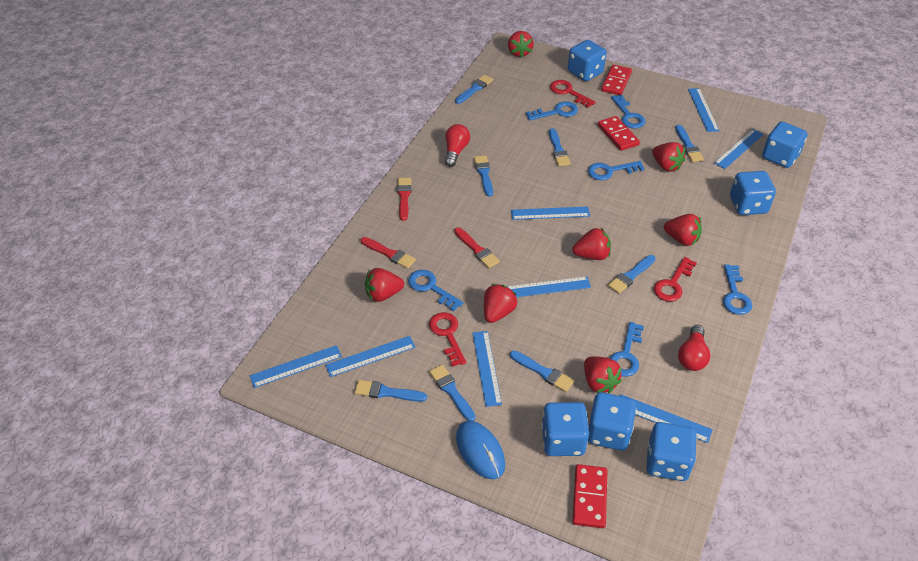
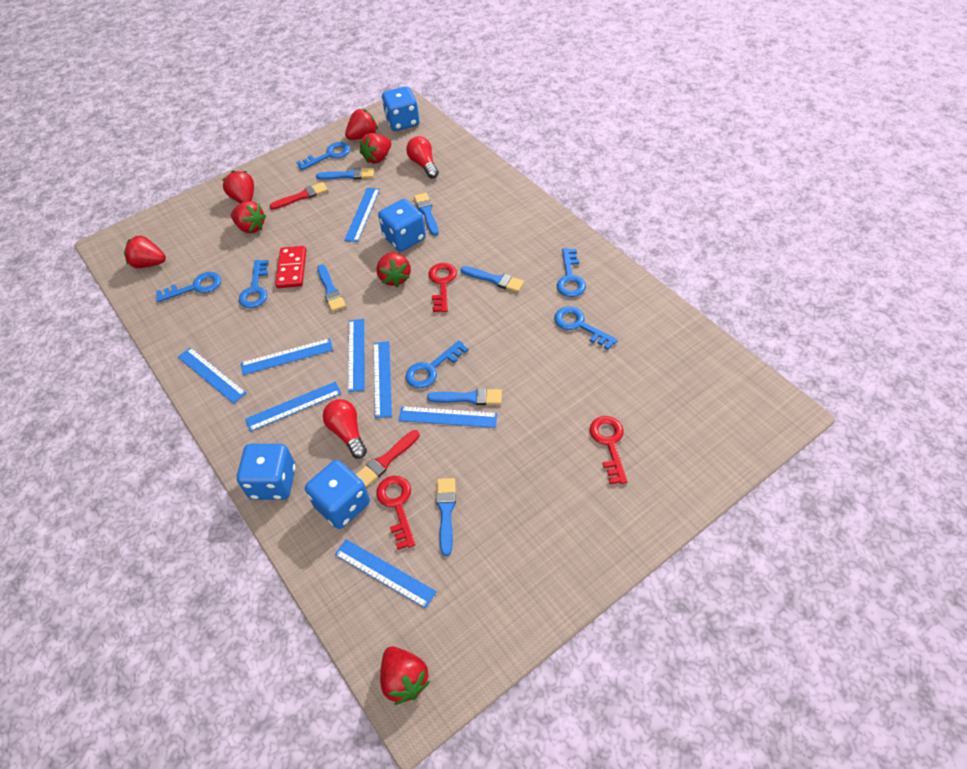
blue brush: [354,380,427,402] [429,365,476,421] [455,75,493,104] [474,155,493,197] [510,351,574,392] [549,128,570,166] [608,255,656,294] [675,125,704,162] = 8 -> [316,168,374,180] [317,264,346,312] [414,193,439,236] [427,388,502,405] [436,478,456,556] [461,266,524,292] = 6
blue dice: [542,402,589,456] [568,40,607,81] [588,392,637,451] [646,422,697,481] [730,171,776,215] [762,121,808,168] = 6 -> [237,444,296,500] [305,460,370,529] [378,199,426,252] [382,86,419,131] = 4
blue mouse: [456,421,505,479] = 1 -> none = 0
red brush: [361,237,416,269] [397,178,412,221] [454,228,500,268] = 3 -> [269,182,328,210] [355,430,420,487] = 2
red domino: [572,464,608,528] [598,116,640,151] [601,65,632,95] = 3 -> [275,246,306,288] = 1

